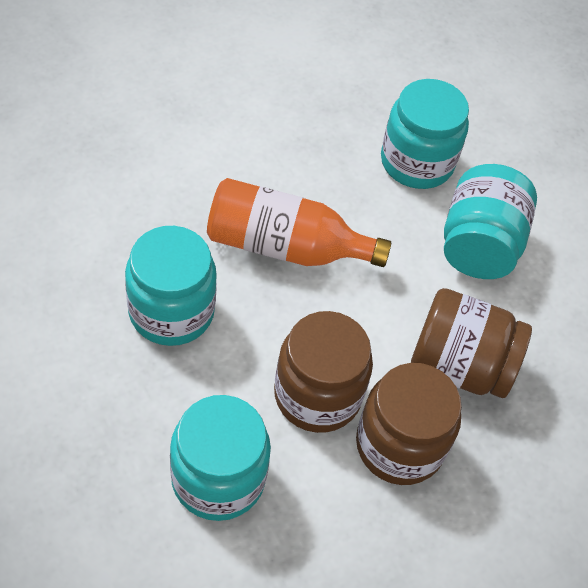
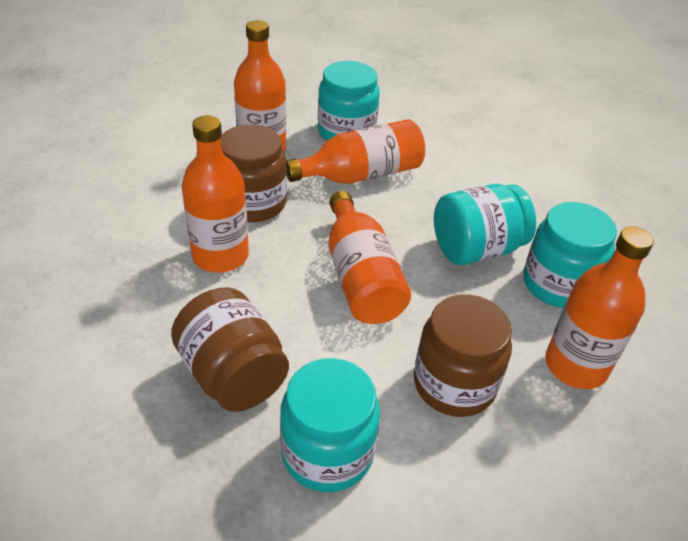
orange bottle: [207,178,391,267] = 1 -> [182,115,249,273] [234,20,286,152] [286,119,425,184] [328,191,411,324] [545,226,654,389] = 5

